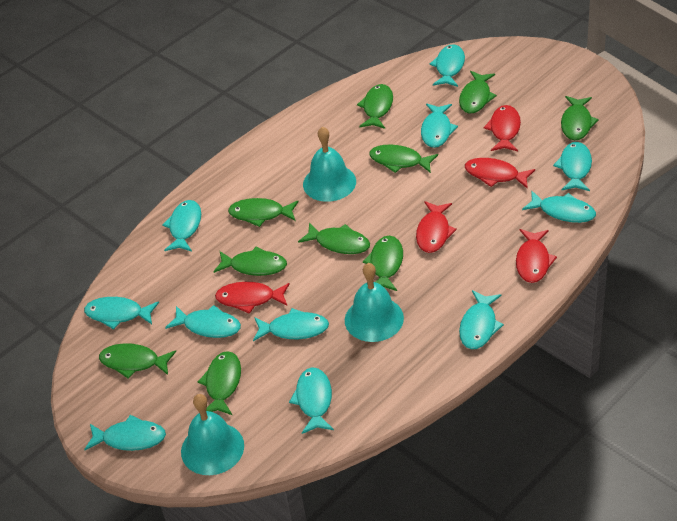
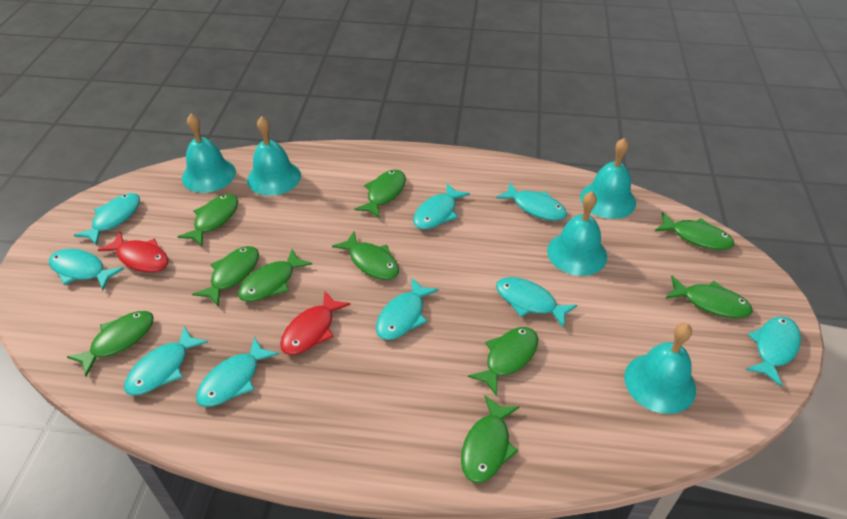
red fish: [215,282,289,314] [416,201,457,253] [465,158,535,189] [484,105,521,151] [516,229,557,283] = 5 -> [98,232,168,272] [280,291,351,355] = 2
turquoise bell: [181,394,244,475] [303,126,356,202] [345,263,404,342] = 3 -> [182,114,236,193] [247,116,301,196] [547,191,607,276] [580,138,636,219] [624,323,696,414] = 5
turquoise fish: [84,297,159,329] [84,415,166,451] [162,200,201,252] [165,305,241,338] [253,308,329,341] [289,367,334,434] [421,104,458,148] [429,44,465,87] [459,290,504,349] [522,190,596,223] [553,142,592,191] = 11 -> [49,249,124,290] [74,193,140,246] [124,326,208,395] [196,336,279,407] [376,277,439,340] [413,183,470,230] [496,182,567,221] [496,277,577,328] [746,316,801,387] = 9

